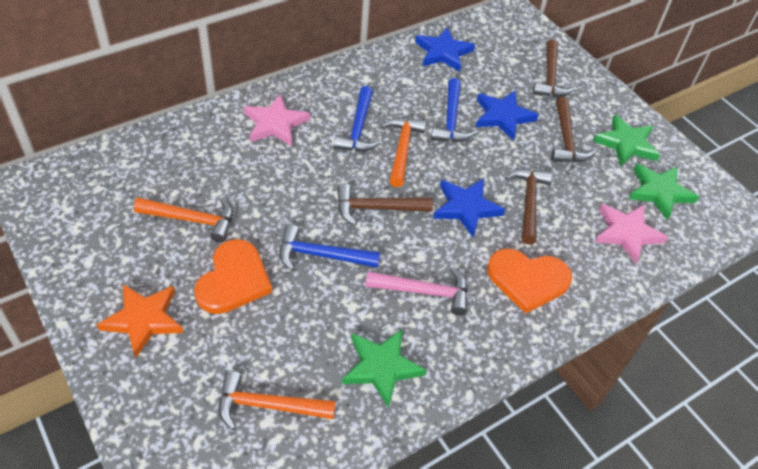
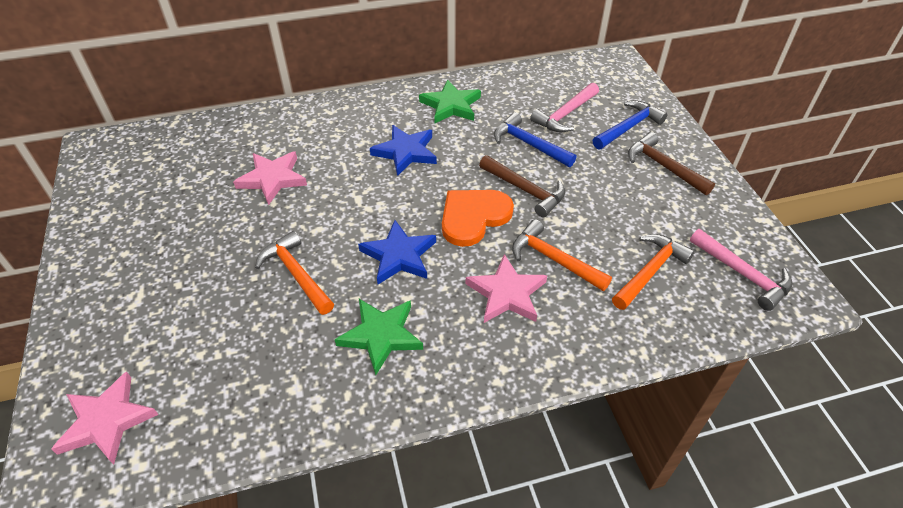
blue hammer: [280,224,380,271] [334,86,381,152] [431,78,476,142] = 3 -> [494,112,576,167] [593,101,667,150] = 2
blue star: [415,27,475,72] [433,179,505,237] [476,91,538,141] = 3 -> [358,220,436,284] [370,125,437,176] = 2
brown hammer: [337,183,433,226] [505,169,552,245] [533,39,575,97] [551,96,596,163] = 4 -> [479,155,565,217] [628,132,715,195] = 2
green star: [342,329,427,408] [593,114,660,167] [628,164,699,220] = 3 -> [335,299,423,375] [419,80,481,123] = 2
orange heart: [194,239,272,314] [487,249,572,314] = 2 -> [442,190,514,247] = 1
orange star: [97,284,183,358] = 1 -> none = 0
pink hammer: [365,267,468,316] = 1 -> [530,83,599,132] [690,229,793,311] = 2
pink star: [244,94,310,146] [595,204,668,264] = 2 -> [51,371,159,464] [233,151,307,205] [466,254,547,323] = 3

